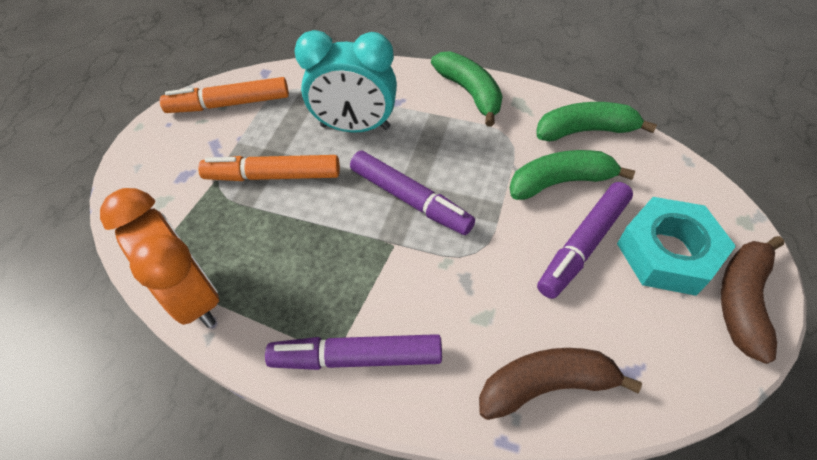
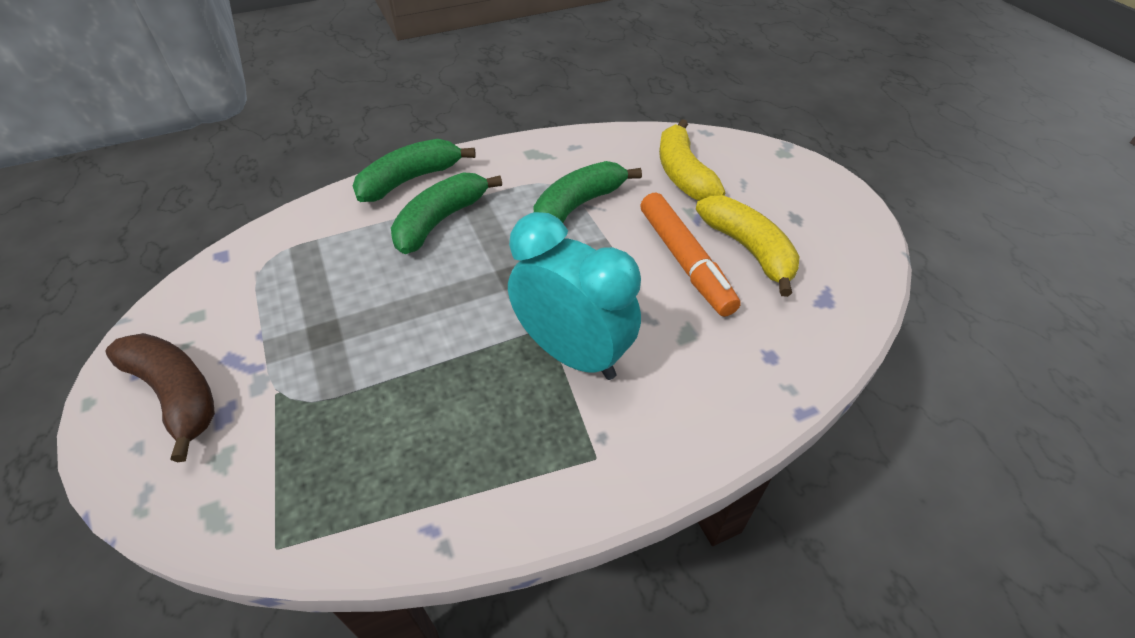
brown banana: [479,348,642,420] [721,236,784,364] = 2 -> [105,333,215,462] = 1
orange clock: [100,188,219,328] = 1 -> none = 0
orange marker: [160,77,289,113] [198,155,340,181] = 2 -> [640,192,741,317] = 1
purple marker: [265,334,442,370] [350,151,475,235] [537,182,633,299] = 3 -> none = 0
turquoise nut: [617,197,736,296] = 1 -> none = 0
yellow banana: none = 0 -> [659,119,725,201] [696,195,800,297] = 2

